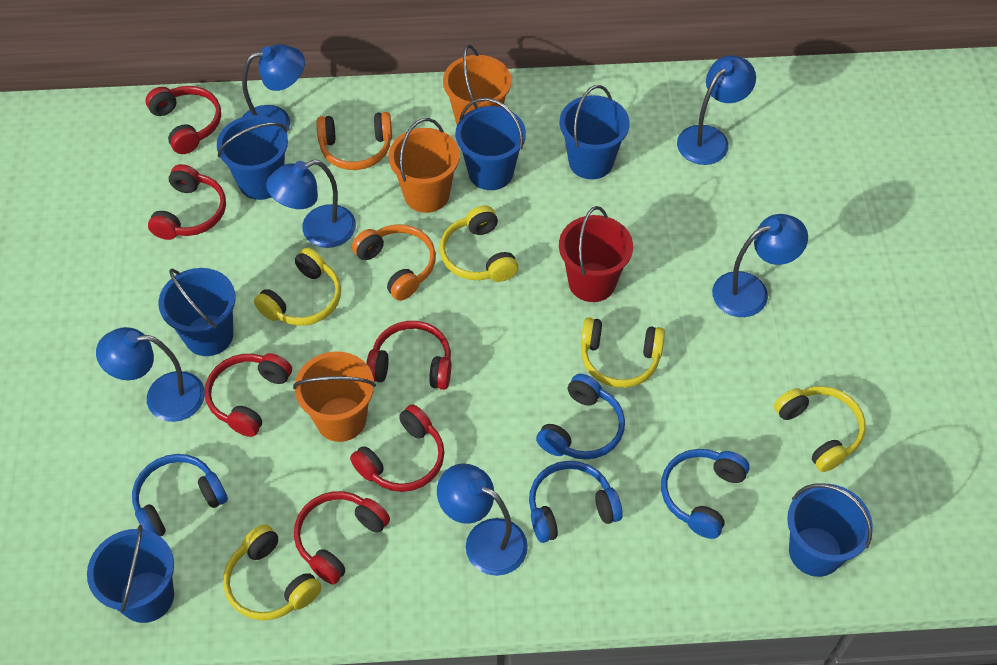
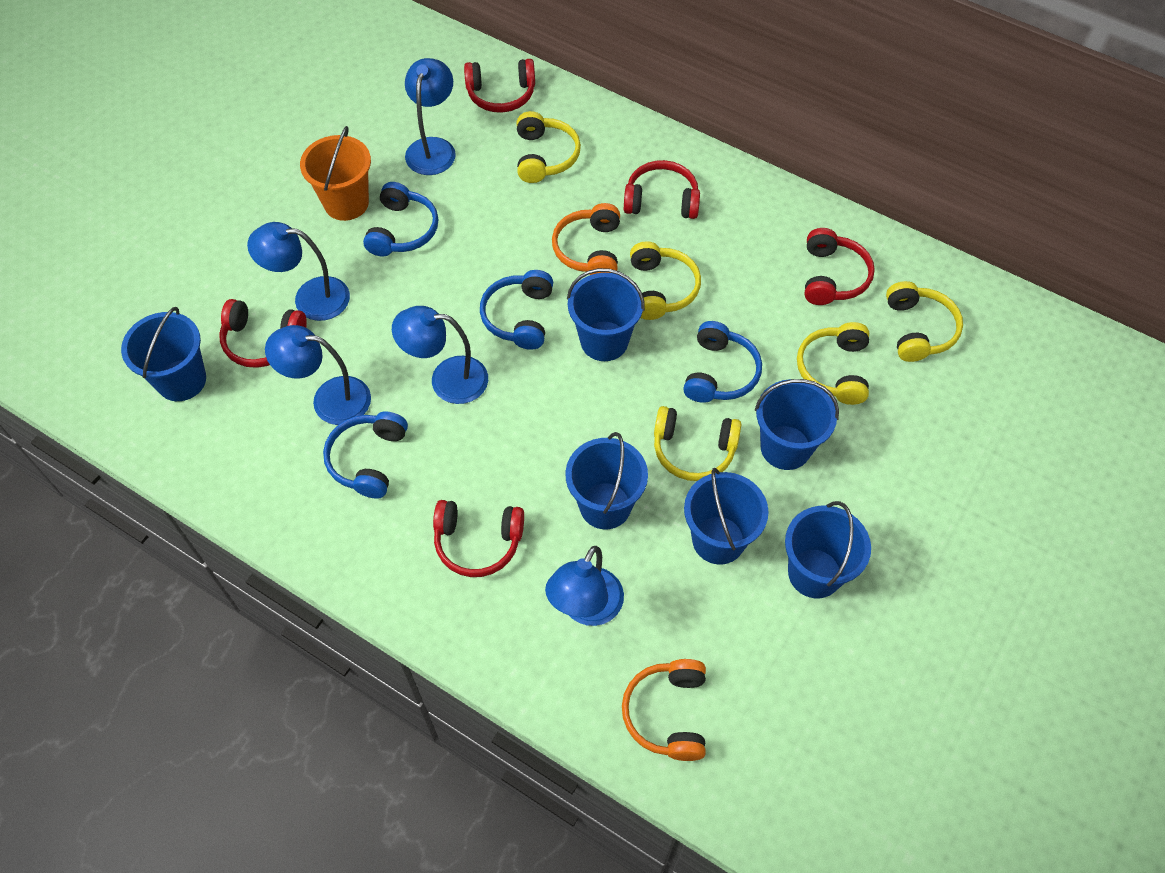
blue lamp: [96,327,205,422] [242,44,305,133] [266,160,356,248] [437,463,528,576] [677,55,756,165] [712,214,808,317] = 6 -> [247,222,350,321] [265,325,371,425] [392,306,488,404] [405,58,456,175] [545,546,624,626] = 5
orange bucket: [293,351,376,442] [388,118,460,213] [443,45,511,124] = 3 -> [300,126,371,221] = 1
red bucket: [559,206,633,302] = 1 -> none = 0
red headphones: [146,86,221,154] [148,164,226,240] [205,353,292,437] [294,491,390,585] [350,404,444,492] [366,321,451,390] = 6 -> [219,299,307,368] [433,500,524,577] [464,59,535,113] [624,160,700,219] [805,228,875,305] = 5

